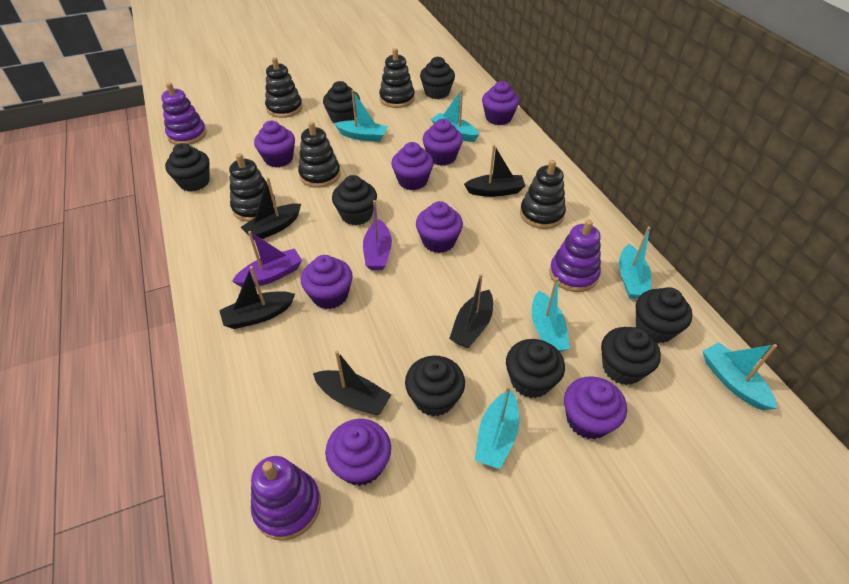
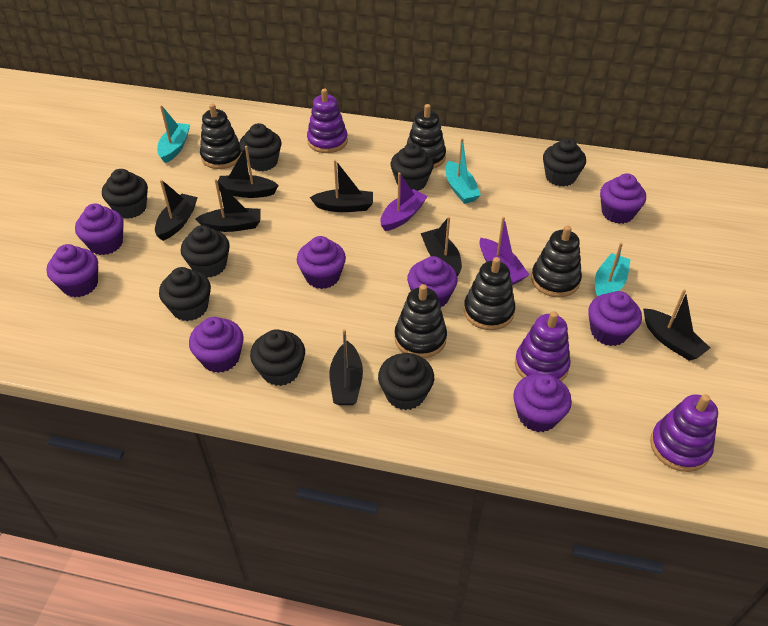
black boat: [219,266,295,329] [241,177,301,239] [313,350,391,415] [449,274,493,348] [464,145,525,197] = 5 -> [155,180,198,241] [195,179,261,232] [218,146,279,198] [310,160,373,212] [329,329,363,405] [421,216,462,276] [643,289,710,361] = 7
turquoise boat: [334,90,388,142] [431,90,479,142] [475,386,519,469] [532,277,570,352] [619,227,651,299] [703,342,777,410] = 6 -> [157,105,190,163] [446,138,481,204] [595,243,631,296] = 3

